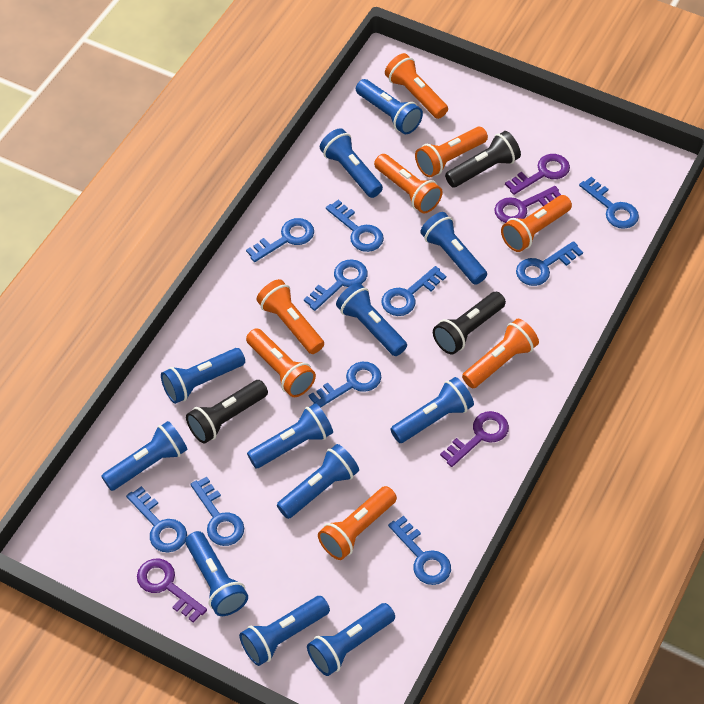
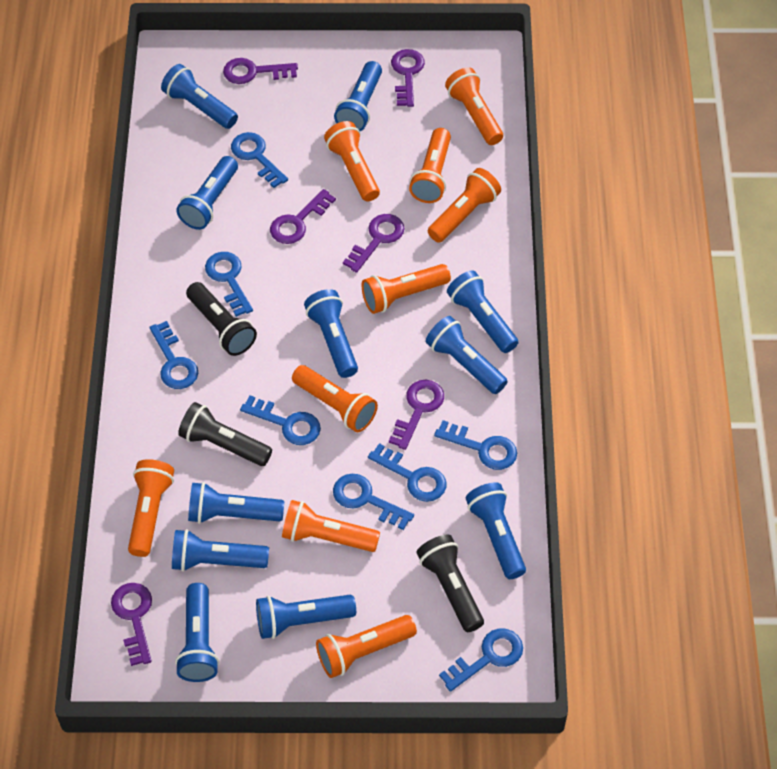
blue flashlight: [101,421,187,491] [161,348,245,404] [185,531,248,616] [239,596,330,666] [247,403,333,468] [277,444,359,519] [307,603,395,676] [320,128,383,198] [336,283,407,356] [356,79,423,134] [390,377,474,443] [420,212,487,285] = 12 -> [161,64,238,129] [172,529,269,572] [175,583,219,682] [176,156,238,230] [188,482,285,524] [256,595,356,639] [304,289,358,378] [334,61,382,131] [426,316,508,394] [447,270,518,353] [466,482,526,579] = 11
blue key: [126,486,187,552] [190,477,244,546] [246,218,314,262] [304,259,368,311] [309,362,382,408] [326,200,384,252] [381,266,446,316] [388,516,451,585] [516,241,583,286] [579,177,639,229] = 10 -> [149,321,198,389] [205,252,253,317] [231,132,288,188] [240,395,321,445] [333,474,414,530] [368,443,446,502] [434,420,517,470] [439,628,523,692] = 8
orange flashlight: [246,328,316,397] [256,279,324,354] [318,486,397,560] [374,154,443,213] [385,53,448,119] [415,127,488,177] [462,319,539,388] [501,195,572,252] = 8 -> [128,459,174,557] [282,500,380,552] [292,365,378,433] [316,615,417,678] [324,121,380,201] [362,264,451,314] [409,128,451,203] [428,168,501,243] [445,67,503,145] = 9
purple key: [137,559,207,623] [440,411,509,467] [494,186,561,223] [505,154,570,195] = 4 -> [111,583,152,666] [223,58,298,84] [270,189,336,244] [343,214,404,273] [389,380,444,450] [391,49,425,107] = 6

